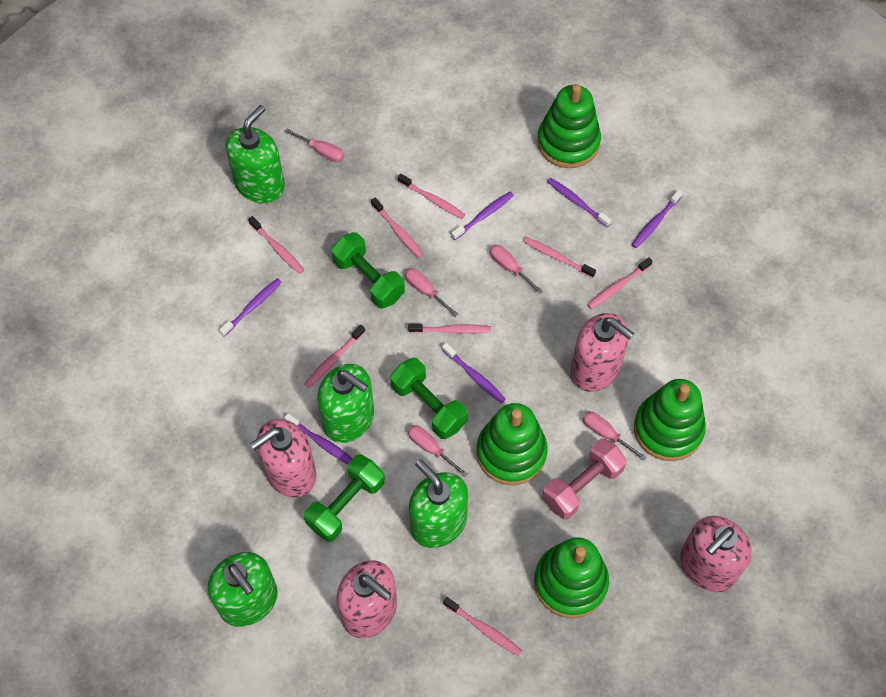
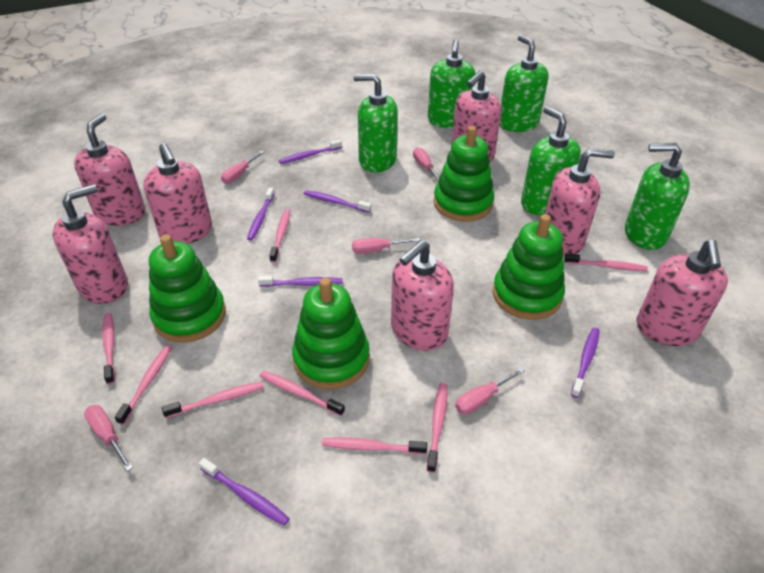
green dumbbell: [304,454,385,542] [331,232,405,308] [390,358,468,439] = 3 -> none = 0
green soap dispenser: [208,552,278,627] [226,105,285,203] [317,364,374,443] [409,459,468,548] = 4 -> [353,74,398,172] [428,39,475,129] [500,35,549,132] [521,106,581,215] [625,143,690,250] = 5
pink dumbbell: [542,438,627,519] = 1 -> none = 0
pink soap dispenser: [250,419,316,498] [337,560,397,638] [571,313,634,392] [680,516,752,593] = 4 -> [53,184,128,304] [74,114,145,226] [143,143,212,244] [391,240,454,351] [451,71,502,162] [545,148,615,255] [637,240,728,346] = 7

